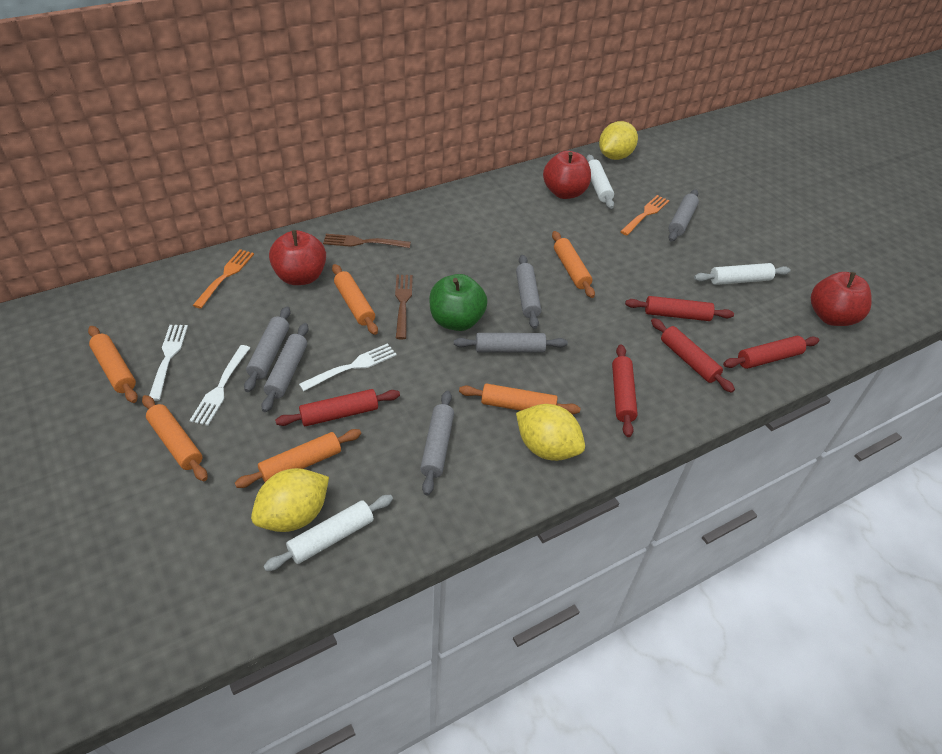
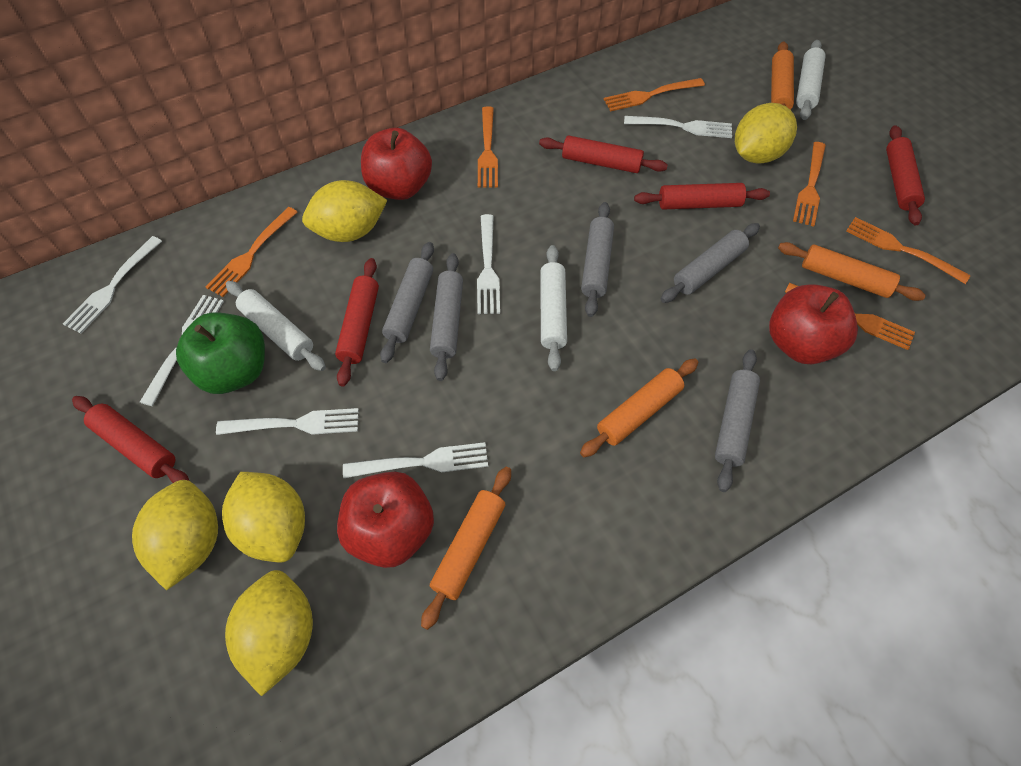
brown fork: [323,234,411,248] [395,275,413,339] = 2 -> none = 0
grey rolling pin: [244,306,291,392] [261,323,309,412] [420,390,454,495] [454,333,568,353] [516,255,541,329] [668,189,699,242] = 6 -> [380,242,434,363] [430,253,463,381] [581,202,614,317] [661,223,760,303] [715,349,760,492] = 5
orange fork: [193,249,254,309] [620,195,669,235] = 2 -> [206,207,297,297] [478,106,498,188] [604,78,705,111] [785,283,915,350] [793,142,826,227] [846,217,971,284] = 6
orange rolling pin: [88,326,138,403] [142,395,208,481] [235,429,361,488] [332,264,378,335] [459,383,581,414] [552,231,595,298] = 6 -> [421,467,511,630] [580,358,698,457] [771,41,794,110] [778,242,926,301] = 4
white fork: [149,325,188,401] [190,345,250,426] [299,343,397,391] = 3 -> [63,236,162,334] [140,295,224,406] [216,408,359,435] [343,442,488,478] [477,214,500,314] [624,116,732,138] = 6
yellow lemon: [251,468,329,532] [516,404,585,461] [599,121,638,160] = 3 -> [132,480,218,590] [222,472,305,562] [225,570,313,696] [302,180,387,242] [735,103,797,164] = 5

